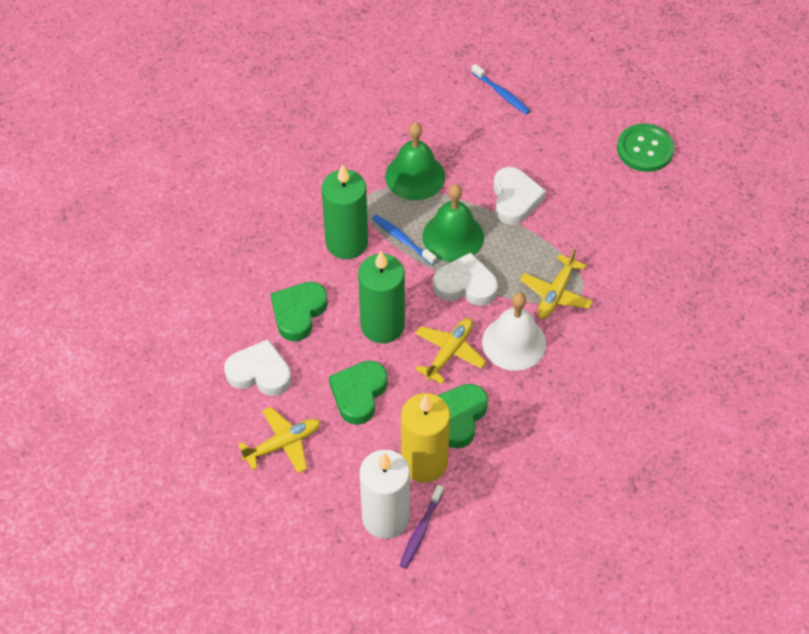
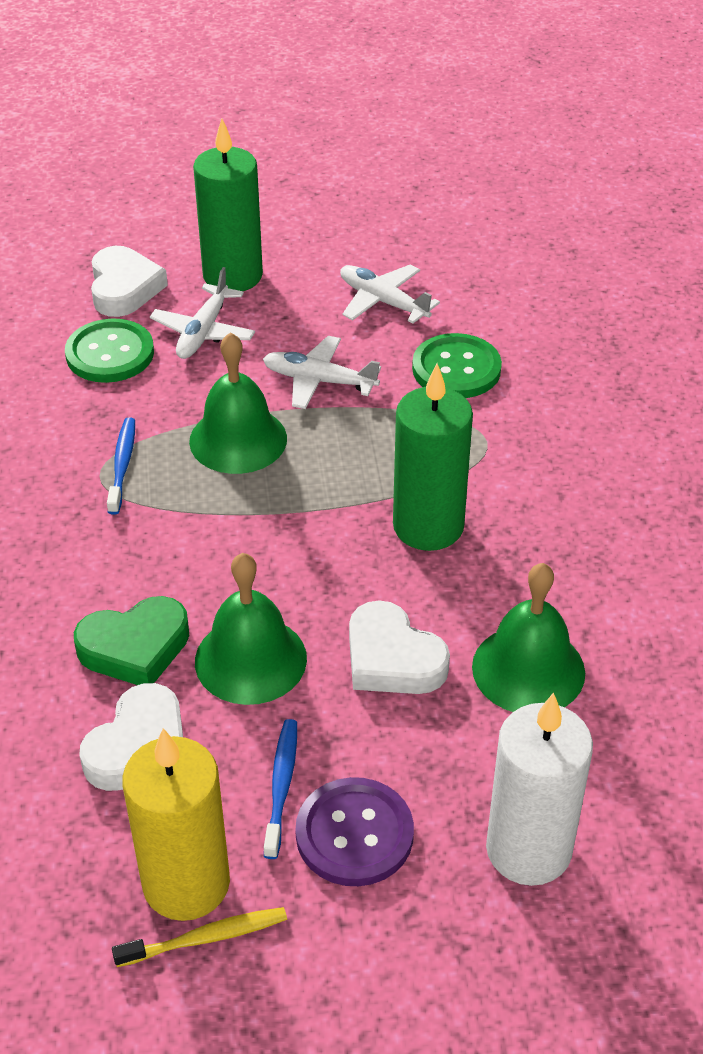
green bell: [385,122,445,200] [423,184,484,262] = 2 -> [189,332,287,474] [195,553,307,705] [472,563,585,712] = 3
green button: [617,124,674,172] = 1 -> [65,318,154,383] [412,333,502,398] = 2
green heart: [271,282,328,341] [329,360,388,425] [437,384,488,449] = 3 -> [74,596,189,685] = 1
purple button: none = 0 -> [295,777,414,886] = 1
purple toothbrush: [399,485,444,569] = 1 -> none = 0
white bell: [482,292,546,371] = 1 -> none = 0
white plane: none = 0 -> [150,267,255,359] [263,336,381,409] [340,265,440,323] = 3
yellow plane: [238,407,321,473] [415,318,486,384] [520,248,593,319] = 3 -> none = 0
yellow toothbrush: none = 0 -> [112,907,287,967] = 1

